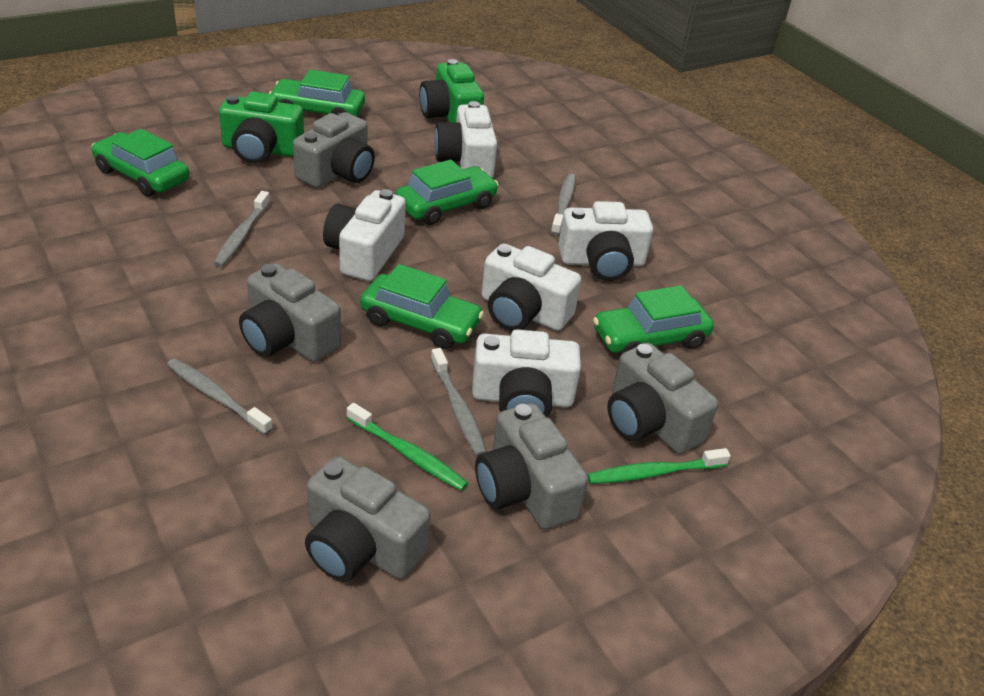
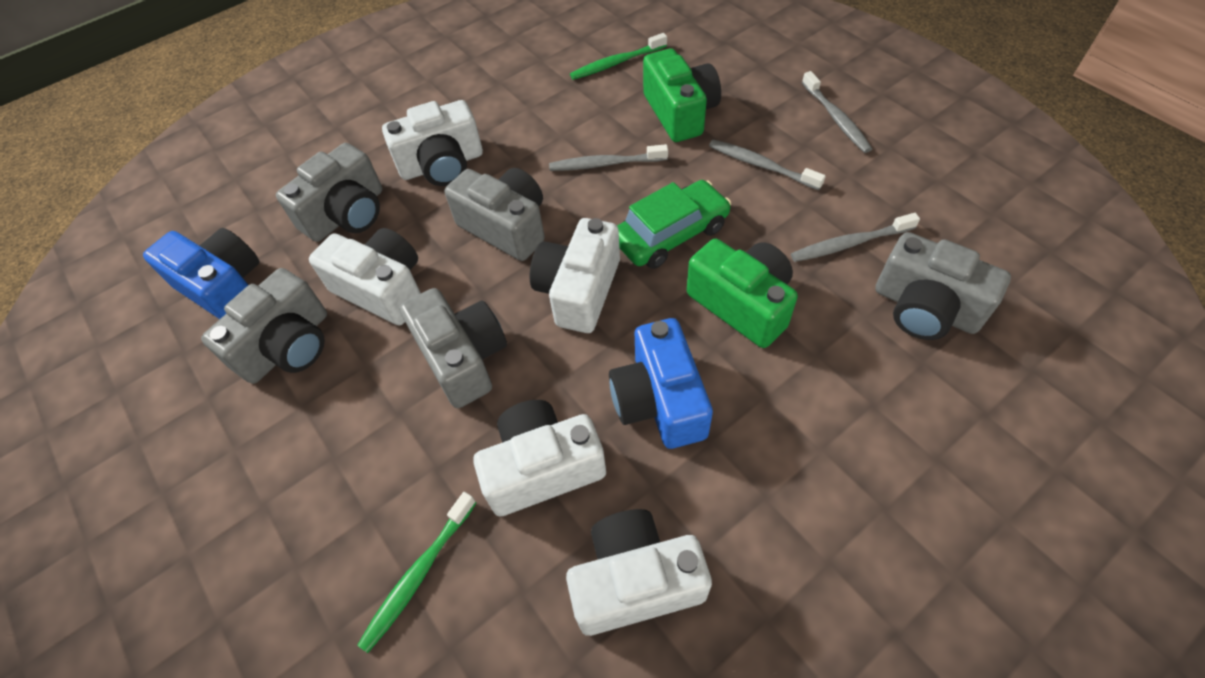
blue camera: none = 0 -> [143,228,259,319] [609,318,713,449] = 2
green car: [91,129,189,197] [269,70,365,117] [360,264,484,349] [395,160,499,225] [593,285,714,356] = 5 -> [617,180,731,269] = 1

